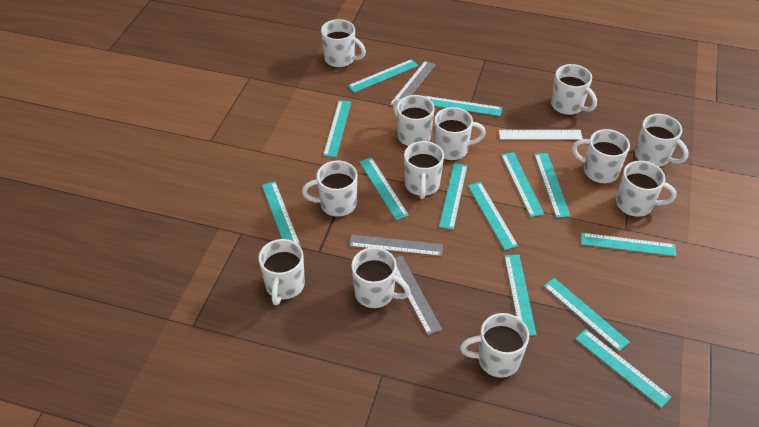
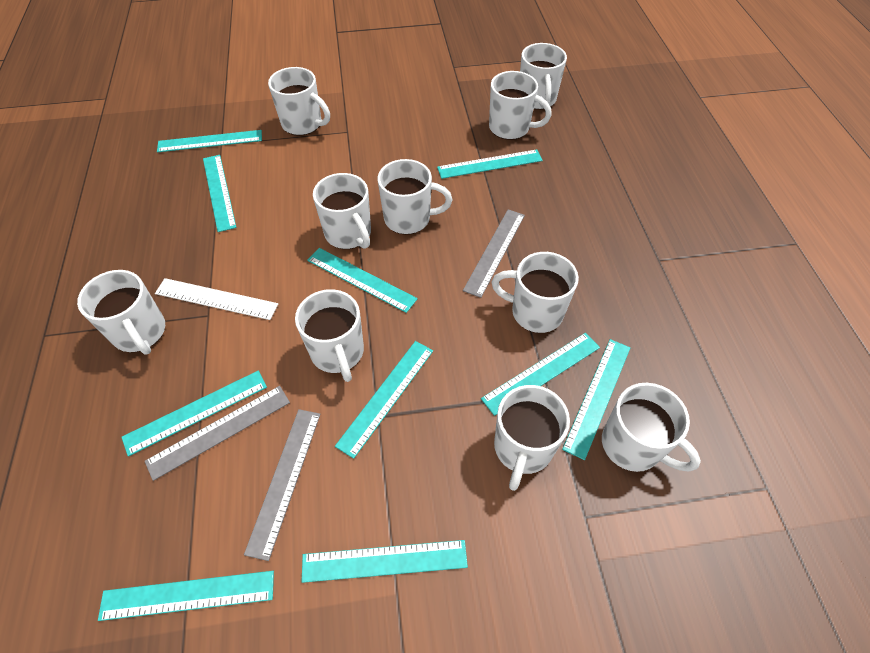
turquoise ruler: [262,181,300,246] [323,100,351,157] [348,59,418,93] [359,157,409,220] [424,96,502,116] [439,163,467,230] [468,182,518,250] [501,152,544,217] [504,255,537,336] [534,153,570,218] [544,278,630,351] [575,329,671,408] [581,233,676,257] = 13 -> [98,571,274,621] [121,370,267,456] [157,130,262,152] [203,155,237,232] [302,540,468,583] [307,248,418,313] [335,341,433,459] [437,149,543,179] [481,333,600,416] [562,339,630,460] = 10
white mug: [258,239,305,305] [302,161,357,217] [321,19,366,68] [351,247,410,308] [393,95,435,146] [404,141,444,199] [434,107,486,161] [460,313,529,378] [551,64,597,115] [572,129,630,184] [616,161,676,217] [635,114,689,167] = 12 -> [77,270,165,355] [268,67,330,136] [295,289,364,382] [313,173,371,249] [378,159,452,235] [489,71,552,140] [492,252,579,333] [494,385,570,491] [520,43,567,110] [602,383,701,472] = 10

